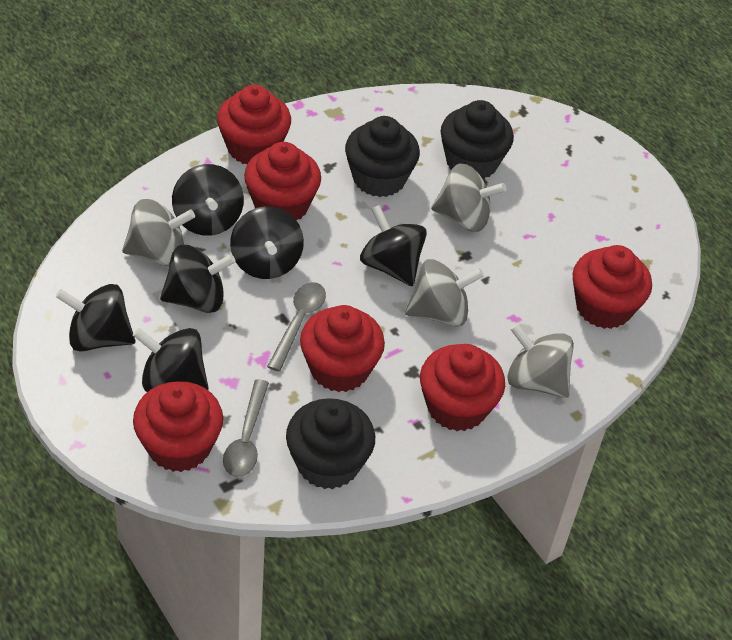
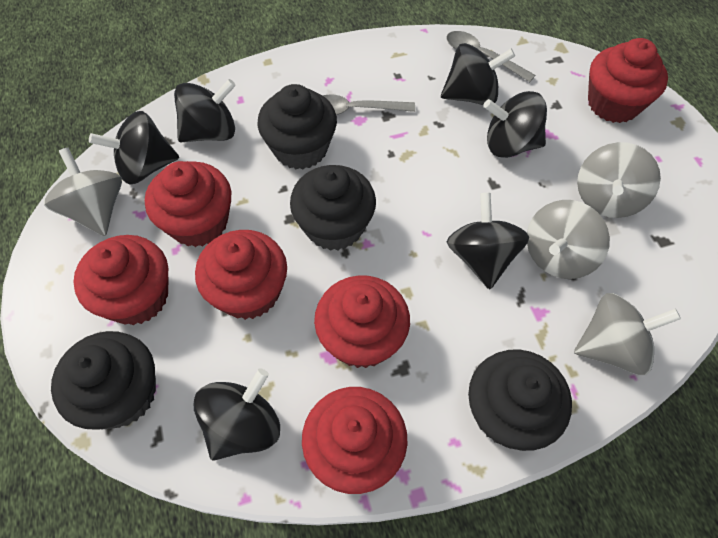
black cupcake: [286,398,375,489] [345,116,420,197] [440,100,514,179] = 3 -> [51,331,156,430] [257,84,337,169] [290,165,376,251] [468,349,572,451] = 4

